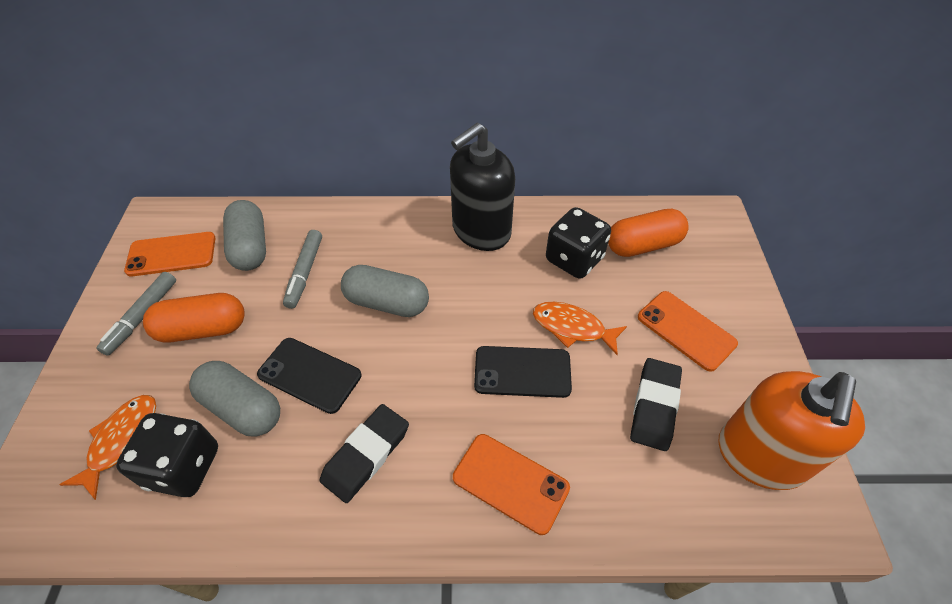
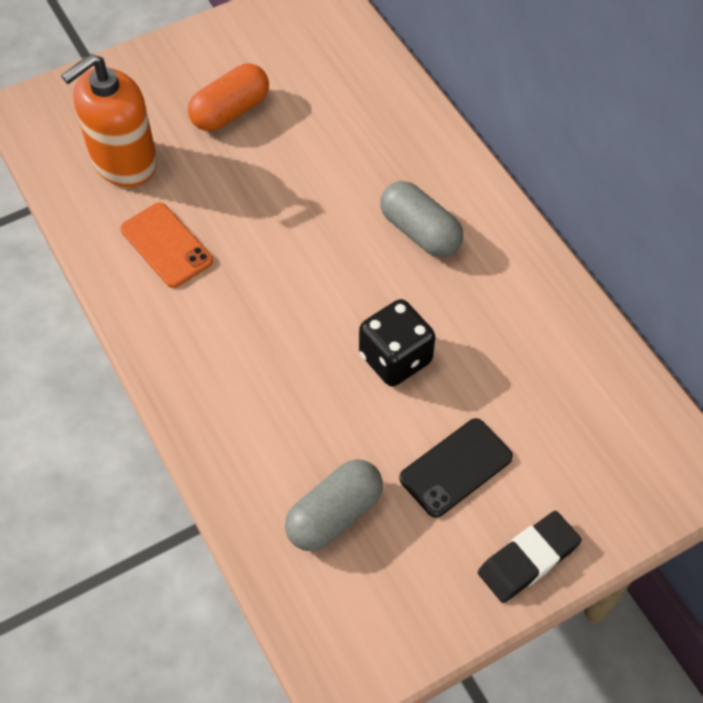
black dice: [116,413,218,497] [546,207,611,279] = 2 -> [359,299,435,386] = 1
black eraser: [320,404,409,503] [630,358,682,451] = 2 -> [478,511,582,603] = 1
black phone: [257,338,362,414] [474,346,572,398] = 2 -> [399,418,513,518] = 1
black soap dispenser: [450,123,515,251] = 1 -> none = 0
grey capsule: [189,361,280,436] [223,200,266,271] [341,265,429,317] = 3 -> [285,459,383,551] [380,181,463,257] = 2
grey marker: [96,272,176,356] [283,230,322,309] = 2 -> none = 0
orange capsule: [143,293,245,343] [608,209,689,257] = 2 -> [188,63,269,131] = 1
orange fish: [59,395,156,500] [533,302,627,355] = 2 -> none = 0
orange phone: [124,232,215,276] [453,434,570,535] [638,291,738,372] = 3 -> [120,202,213,288] = 1

